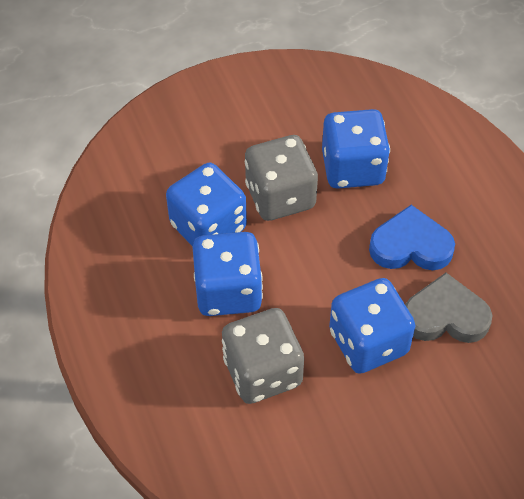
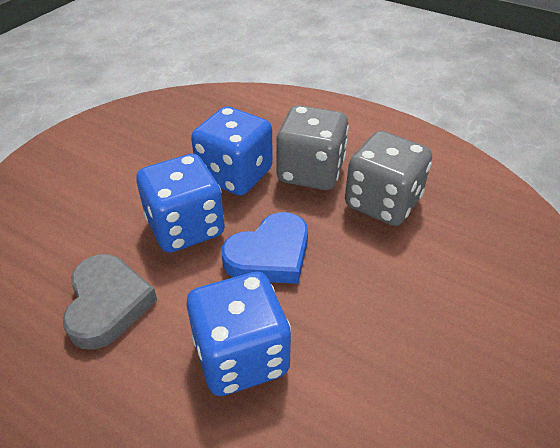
blue dice: [166,163,247,246] [192,232,263,316] [322,109,390,189] [329,278,416,374] = 4 -> [136,154,225,253] [186,272,291,396] [191,106,273,195] = 3

